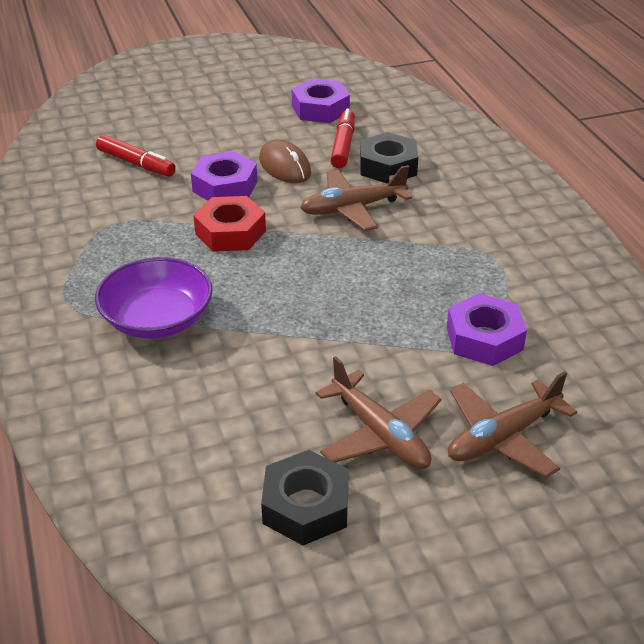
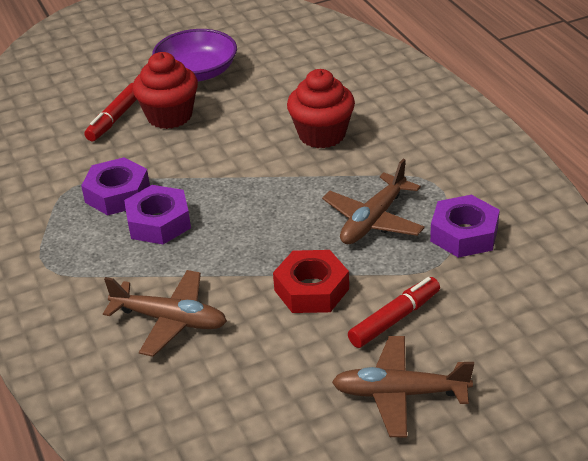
black nut: [261,450,349,545] [360,132,418,184] = 2 -> none = 0
brown mouse: [259,140,311,183] = 1 -> none = 0
red cupcake: none = 0 -> [133,52,198,129] [287,69,355,148] = 2

